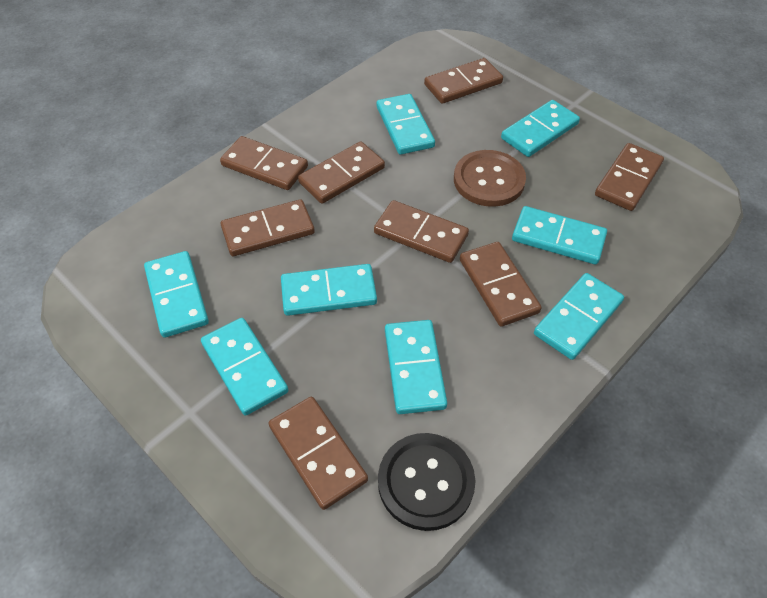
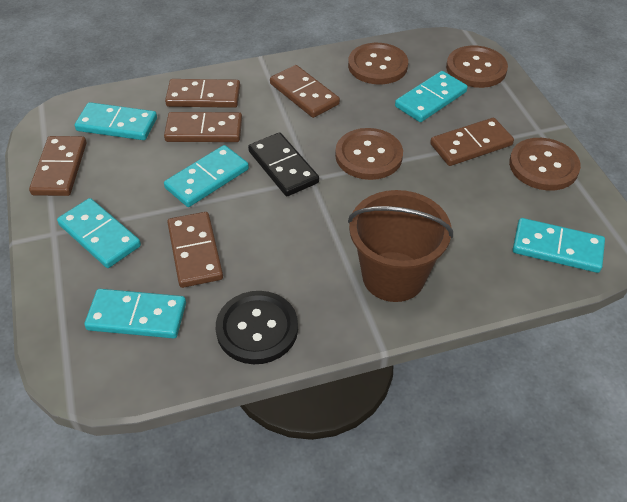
black domino: none = 0 -> [248,133,319,196] = 1
brown bucket: none = 0 -> [348,190,453,302] = 1
brown button: [454,150,526,207] = 1 -> [335,128,403,180] [348,43,408,85] [446,45,508,88] [509,138,581,191] = 4
brown domino: [220,136,308,190] [221,199,315,256] [269,397,368,510] [298,141,385,204] [374,200,469,263] [424,58,503,104] [460,242,542,327] [595,143,664,211] = 8 -> [29,136,87,196] [164,112,242,142] [165,79,240,108] [167,212,223,288] [270,65,340,118] [430,118,514,166] = 6
turquoise domino: [144,251,209,338] [201,318,288,416] [281,264,377,316] [377,94,435,155] [385,320,447,414] [501,100,580,157] [512,206,607,265] [534,273,624,360] = 8 -> [57,198,141,268] [75,102,157,140] [84,289,186,339] [164,145,249,207] [395,71,468,122] [513,218,605,273] = 6

